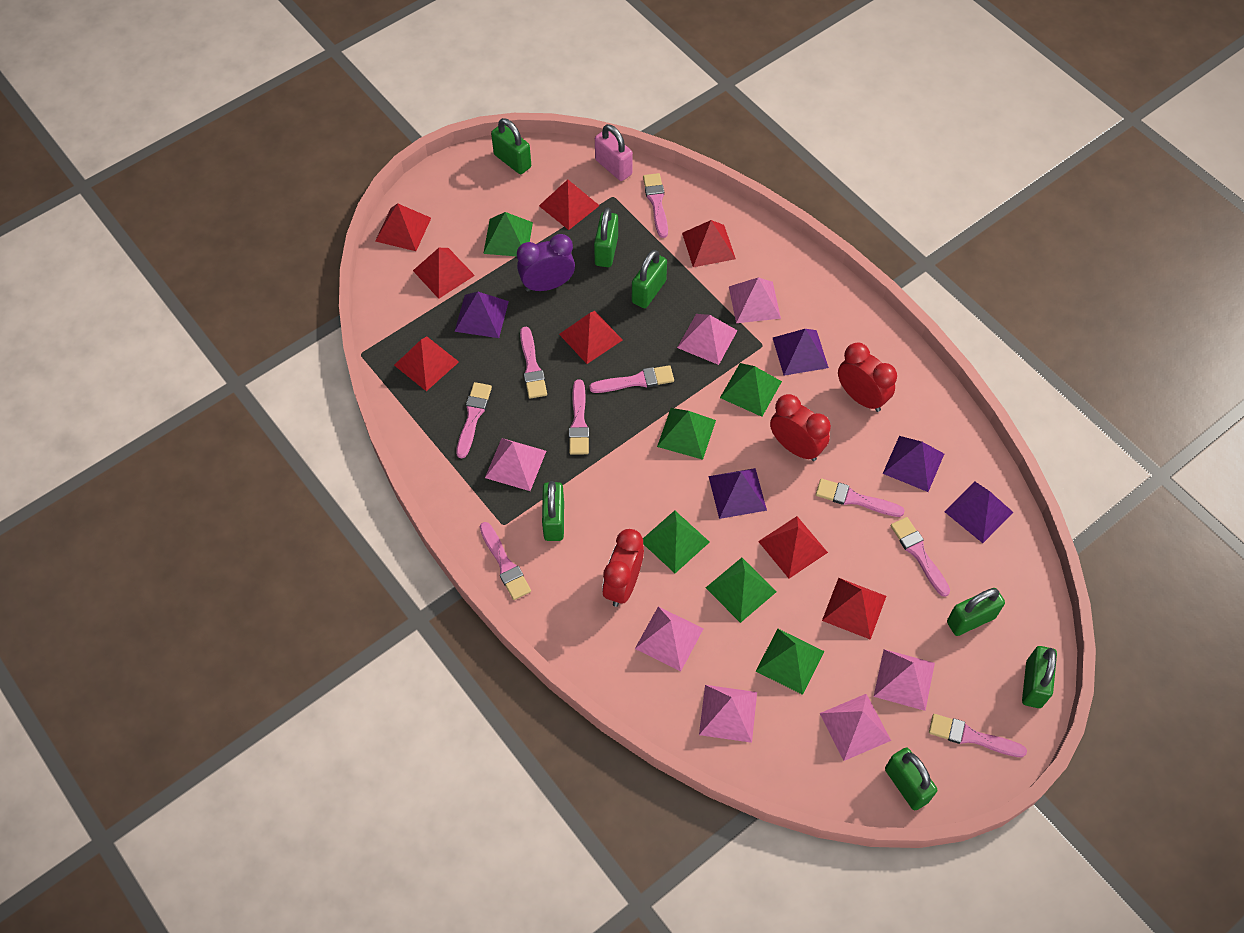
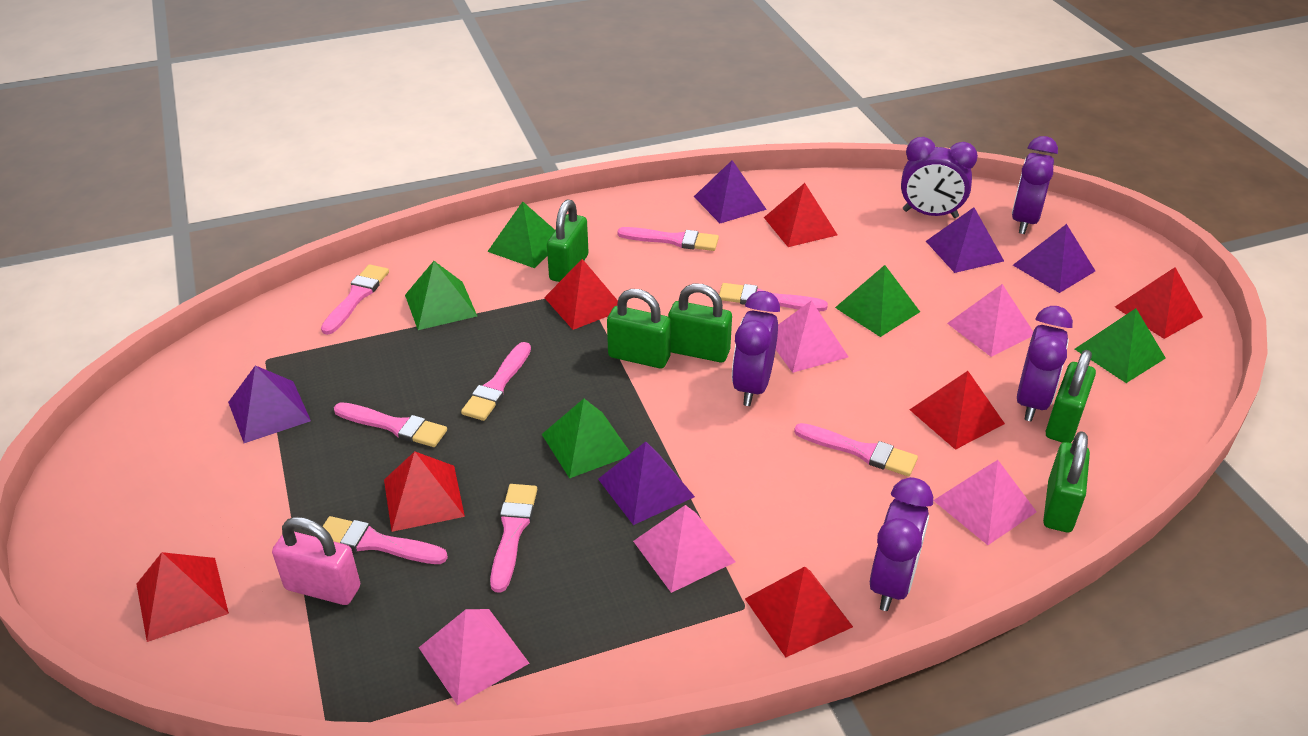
green padlock: [491,118,531,174] [542,481,564,541] [594,208,618,267] [632,250,667,308] [885,748,937,810] [947,588,1005,636] [1022,646,1057,708] = 7 -> [547,200,589,282] [607,289,671,368] [668,284,732,362] [1043,431,1090,532] [1046,350,1096,443] = 5
green pyramid: [483,212,533,257] [643,510,710,573] [657,408,716,460] [706,558,777,623] [720,363,782,417] [756,629,824,695] = 6 -> [405,261,477,330] [487,202,555,268] [542,399,631,478] [835,265,920,337] [1075,308,1166,383] = 5
pink brush: [456,382,492,458] [480,522,531,600] [520,327,547,399] [569,379,589,455] [589,365,674,393] [643,173,668,238] [816,479,905,517] [891,517,950,597] [929,714,1027,757] = 9 -> [321,264,389,335] [323,516,448,564] [334,402,447,447] [461,342,531,421] [490,484,537,593] [617,227,719,251] [719,283,828,311] [794,423,918,476] = 8
pink pyramid: [485,438,546,491] [635,607,704,671] [677,314,738,365] [699,685,757,743] [729,277,781,323] [820,694,891,761] [874,649,935,711] = 7 -> [419,609,529,705] [633,505,735,593] [776,300,848,373] [933,460,1037,545] [947,284,1033,357] = 5
purple clock: [517,234,575,292] = 1 -> [732,291,780,406] [870,477,933,611] [901,137,978,218] [1012,136,1058,234] [1017,306,1073,422] = 5
red clock: [602,529,644,607] [770,394,831,461] [838,342,897,412] = 3 -> none = 0
red pyramid: [375,203,431,251] [394,336,459,391] [413,248,475,299] [539,179,600,230] [559,311,623,364] [682,220,736,267] [758,516,828,578] [822,578,886,640] = 8 -> [136,552,229,642] [384,451,465,532] [544,259,618,330] [745,566,853,658] [764,183,837,247] [909,371,1005,450] [1115,267,1203,339] = 7

